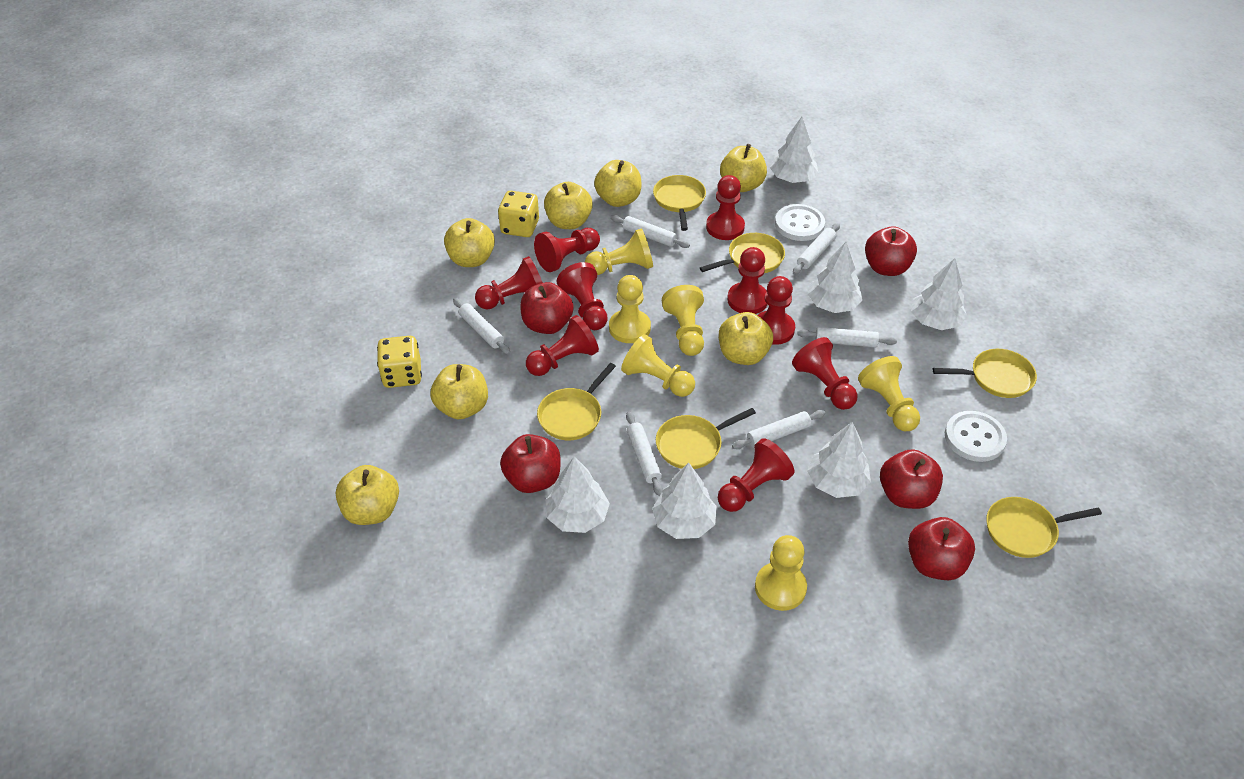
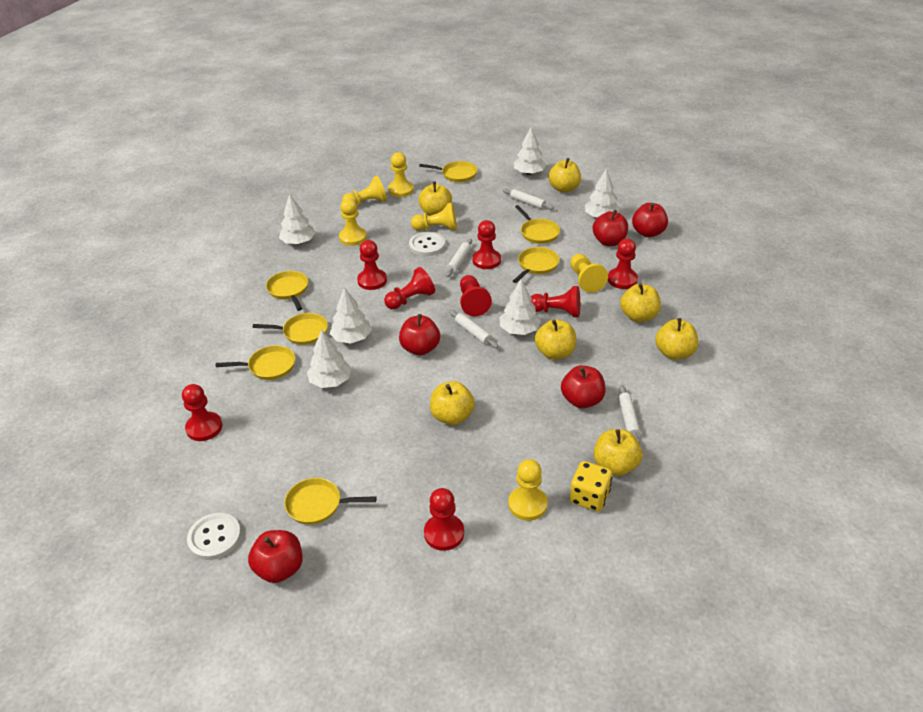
red pawn: [475,256,543,310] [526,315,599,376] [534,228,600,272] [557,262,608,330] [706,175,745,240] [718,438,794,512] [727,247,768,314] [758,276,795,345] [792,337,857,410] = 9 -> [182,384,222,441] [357,240,387,290] [384,267,435,309] [424,488,464,551] [460,275,492,317] [472,220,501,269] [531,286,580,317] [608,239,638,289] = 8
white rolling pin: [453,298,510,355] [610,215,690,248] [626,412,663,496] [732,410,825,449] [793,223,840,275] [797,327,897,347] = 6 -> [446,239,472,277] [449,310,498,348] [502,189,554,210] [618,385,641,444] = 4
yellow dice: [377,336,422,388] [498,191,539,237] = 2 -> [570,461,612,512] = 1
yellow pan: [537,363,616,440] [653,175,706,231] [656,408,756,469] [700,233,785,273] [933,349,1037,398] [986,497,1102,558] = 6 -> [216,345,295,380] [253,313,328,345] [266,271,308,311] [284,478,377,525] [419,161,477,182] [513,247,559,283] [515,205,560,244] = 7

